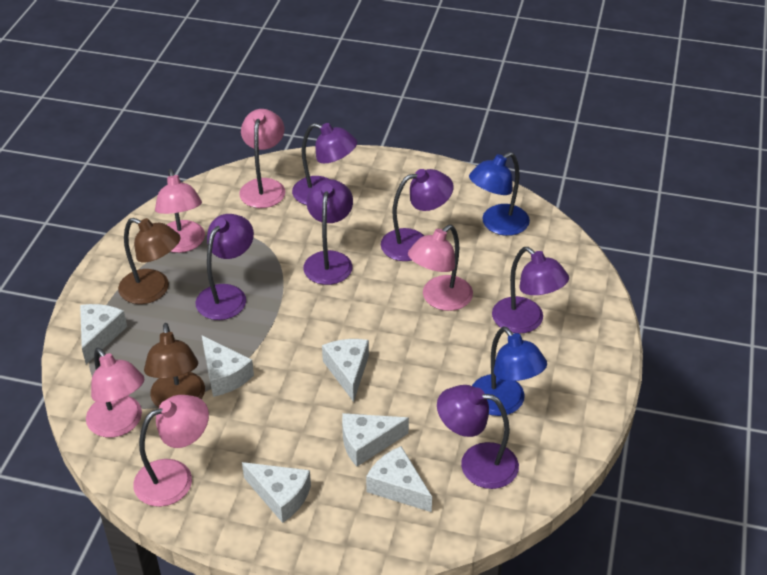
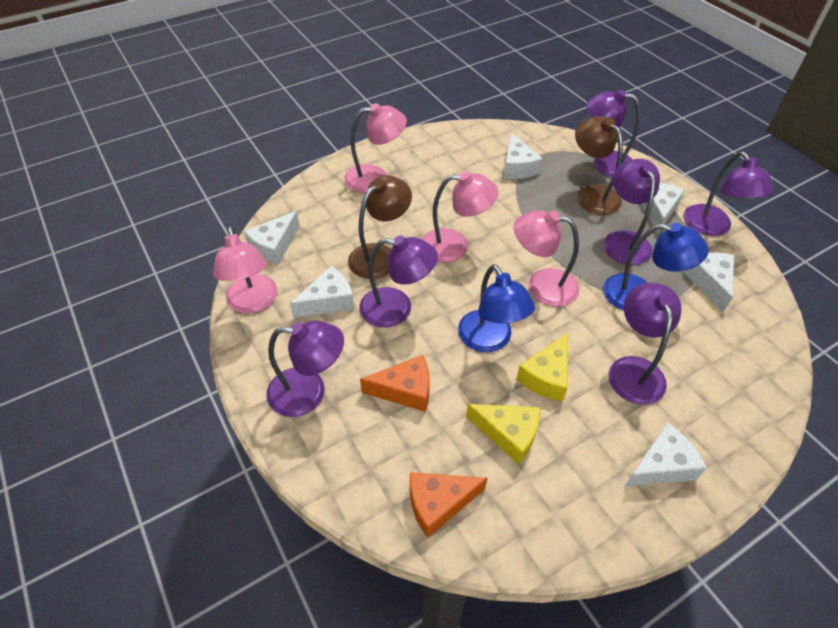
orange cheese: none = 0 -> [360,355,430,412] [410,472,487,538] = 2
pink lamp: [86,348,144,437] [133,395,209,507] [155,169,205,253] [239,109,285,208] [408,225,473,311] = 5 -> [213,226,277,314] [344,103,407,193] [422,171,498,263] [514,210,579,307] = 4
yellow cheese: none = 0 -> [466,404,540,465] [517,333,568,402] = 2

